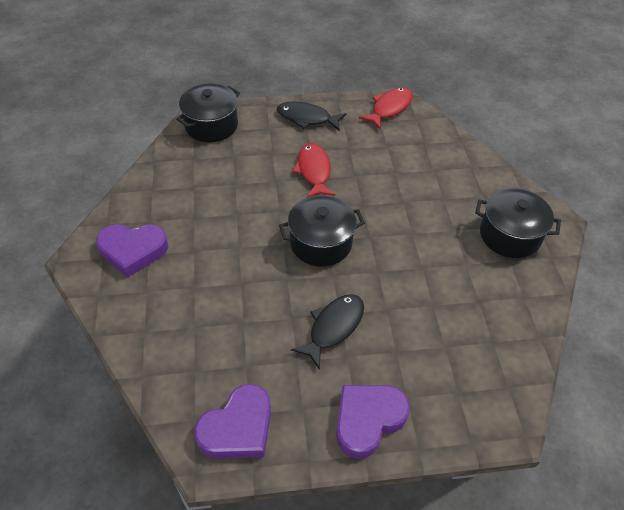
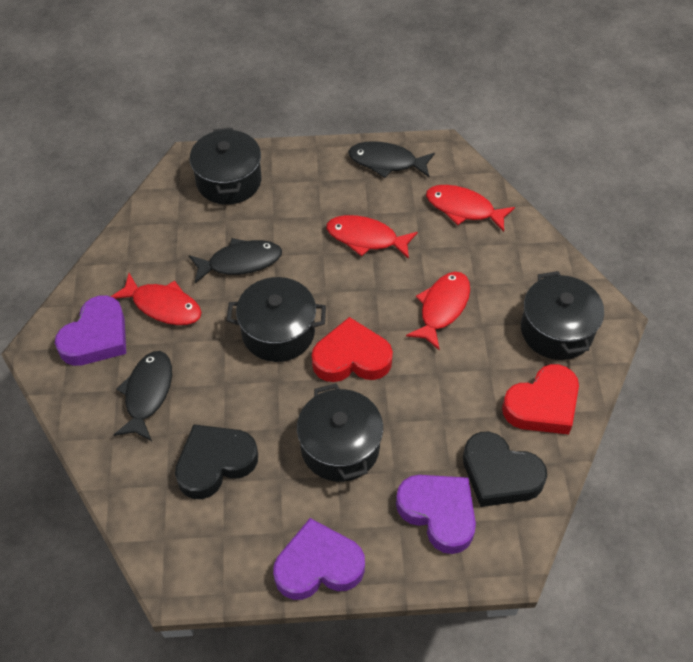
black fish: [277,101,346,131] [291,294,364,370] = 2 -> [114,351,172,441] [189,238,282,283] [348,141,435,178] = 3
black heart: none = 0 -> [175,424,258,499] [463,432,547,507] = 2
black pot: [176,83,240,142] [279,195,365,267] [475,188,561,258] = 3 -> [190,128,261,205] [226,277,326,362] [297,383,383,482] [521,271,604,360] = 4
red fish: [292,143,336,198] [359,88,413,129] = 2 -> [111,273,202,325] [326,215,418,259] [406,272,470,350] [426,185,515,232] = 4
red heart: none = 0 -> [312,317,393,382] [502,364,579,434] = 2

